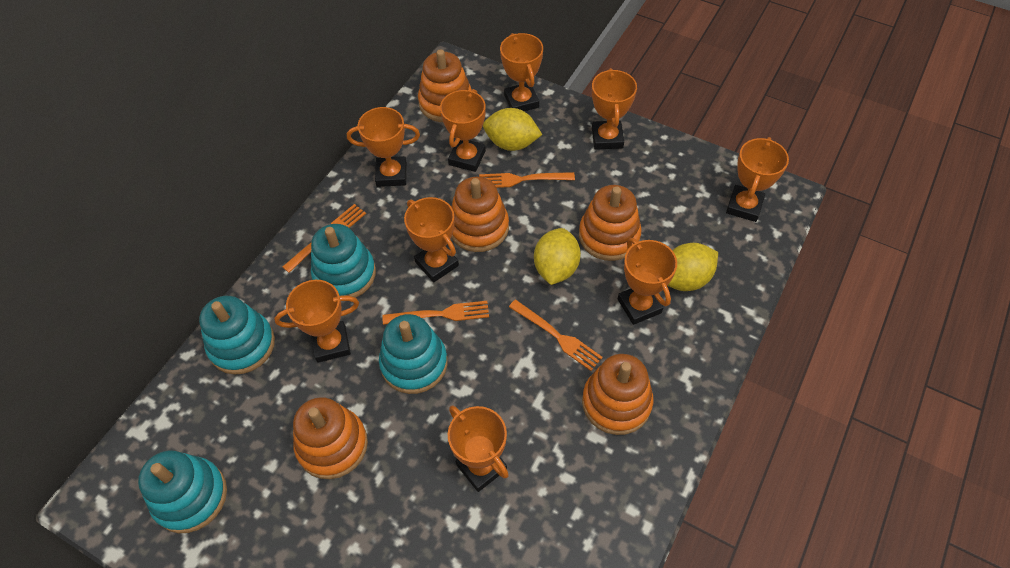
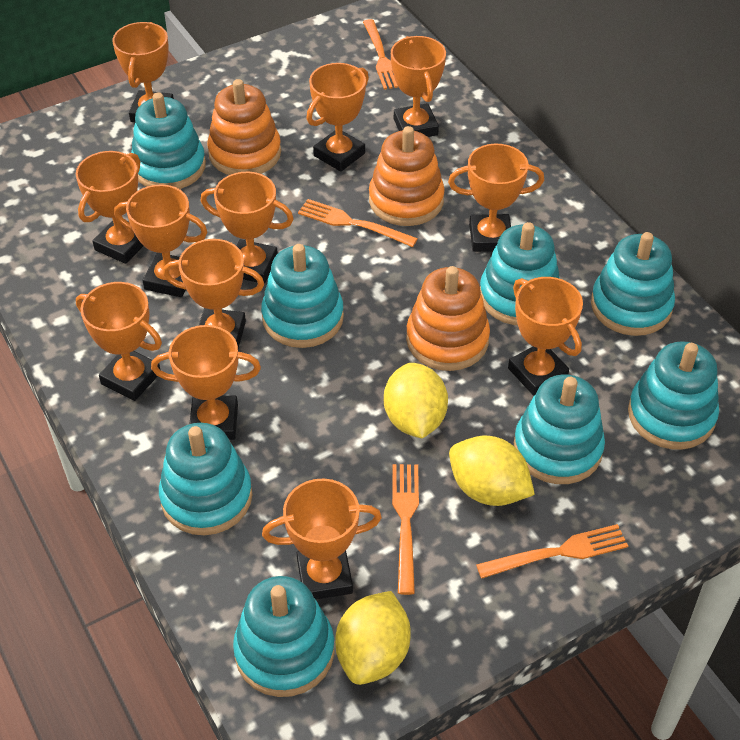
orange stacking toy: [293,397,368,479] [418,49,472,122] [451,177,509,252] [579,185,642,261] [582,354,653,435] = 5 -> [207,79,281,175] [369,126,445,226] [406,266,490,371] = 3
orange trophy: [274,280,359,363] [347,107,420,187] [404,197,459,282] [440,89,486,172] [448,406,509,492] [500,33,543,111] [592,68,637,150] [618,238,677,325] [726,137,789,222] = 9 -> [76,151,143,264] [76,282,162,401] [112,22,174,123] [114,185,207,297] [151,325,261,440] [163,239,264,348] [201,172,294,284] [262,479,382,600] [306,63,369,172] [391,36,446,137] [448,144,544,252] [508,277,583,396] = 12
turquoise stacking toy: [138,450,227,533] [199,296,275,374] [311,224,376,298] [379,314,448,394] = 4 -> [131,92,206,189] [159,423,252,535] [233,576,334,697] [261,244,344,348] [480,222,560,325] [514,375,605,484] [591,232,675,336] [628,341,719,450] = 8

